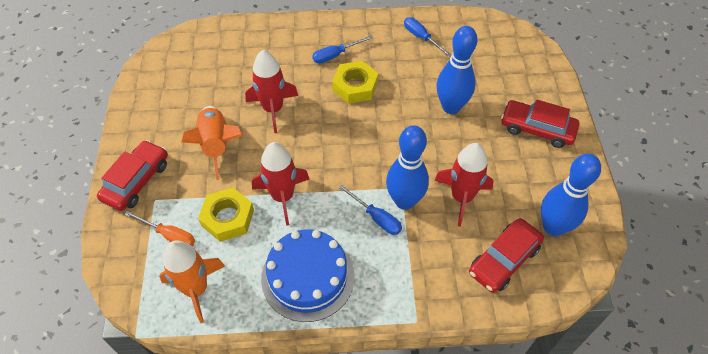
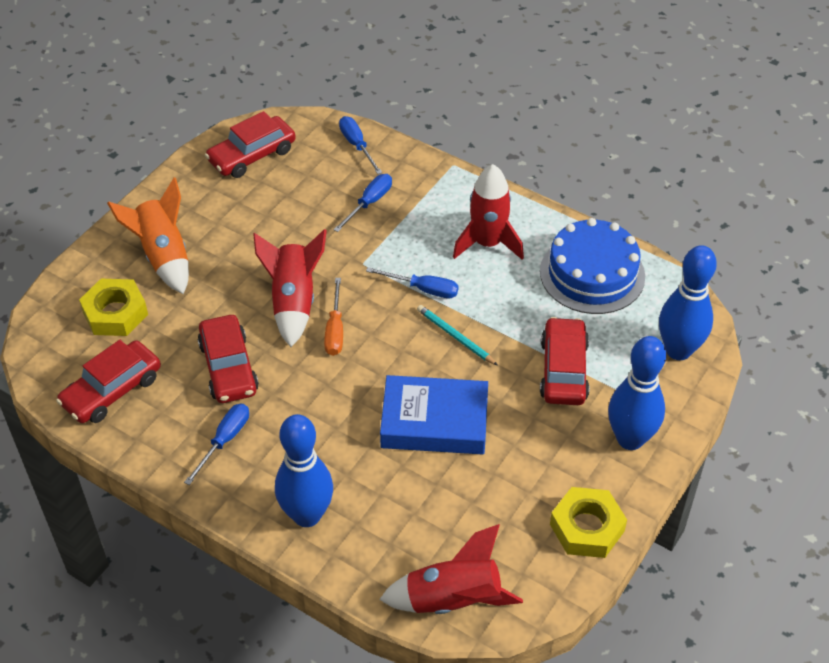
blue book: none = 0 -> [380,375,488,454] = 1
blue screwdriver: [312,35,373,64] [338,184,402,235] [404,17,452,57] = 3 -> [184,404,249,485] [334,174,392,232] [339,116,382,174] [366,267,459,298] = 4
orange rocket: [159,241,225,323] [181,106,243,180] = 2 -> [107,177,189,294] = 1
red car: [97,140,168,211] [469,218,544,293] [501,100,579,148] = 3 -> [56,340,161,423] [197,315,259,403] [205,111,296,178] [540,317,589,405] = 4
turquoise pencil: none = 0 -> [417,305,498,366] = 1

